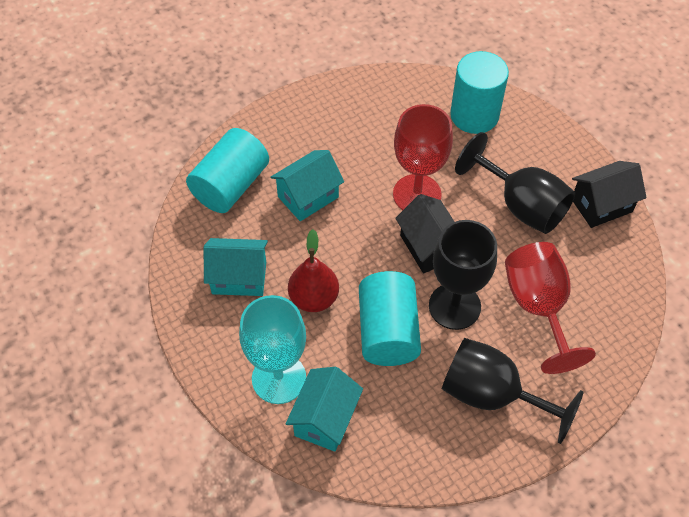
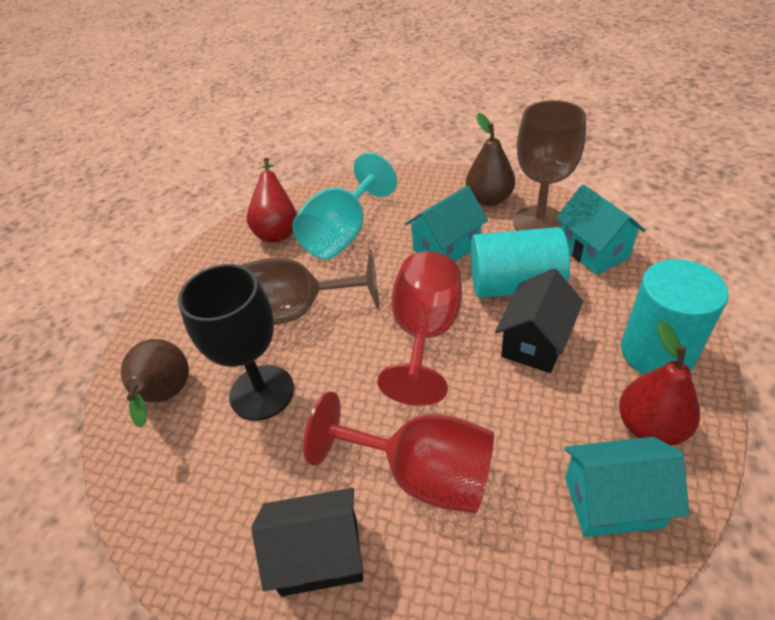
black goblet: [429,220,497,330] [442,338,584,444] [455,132,575,234] = 3 -> [178,264,294,421] = 1
brown goblet: none = 0 -> [241,249,379,325] [513,100,586,231] = 2
brown pear: none = 0 -> [121,339,189,427] [466,113,515,206] = 2
red pear: [288,229,339,312] = 1 -> [247,158,297,242] [619,321,700,446] = 2
turquoise cylinder: [186,128,269,213] [359,271,421,366] [450,51,509,134] = 3 -> [471,227,570,298] [621,259,729,374] = 2

